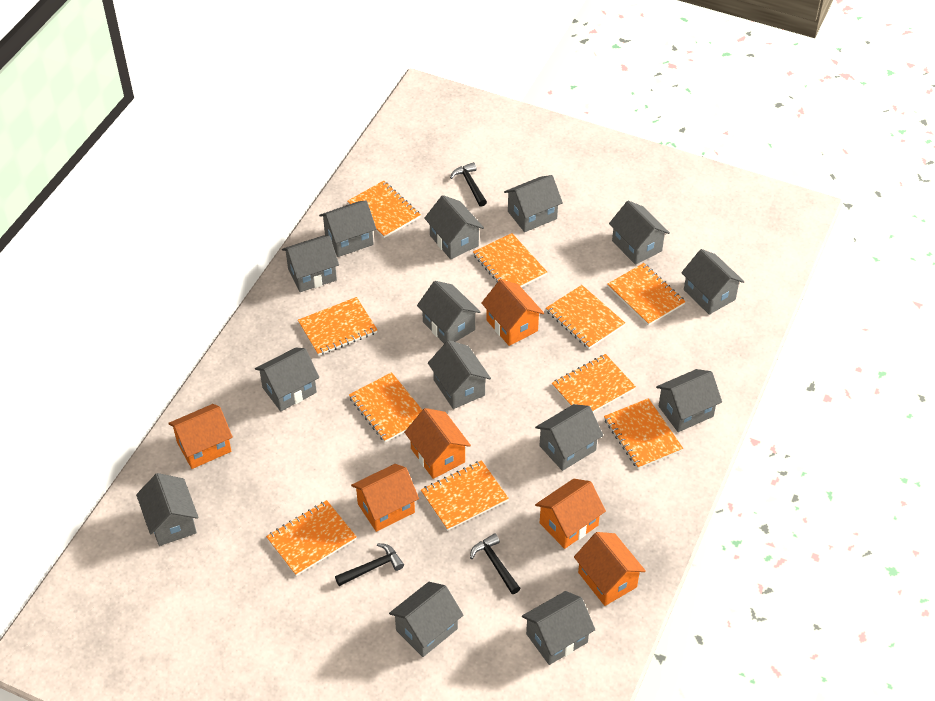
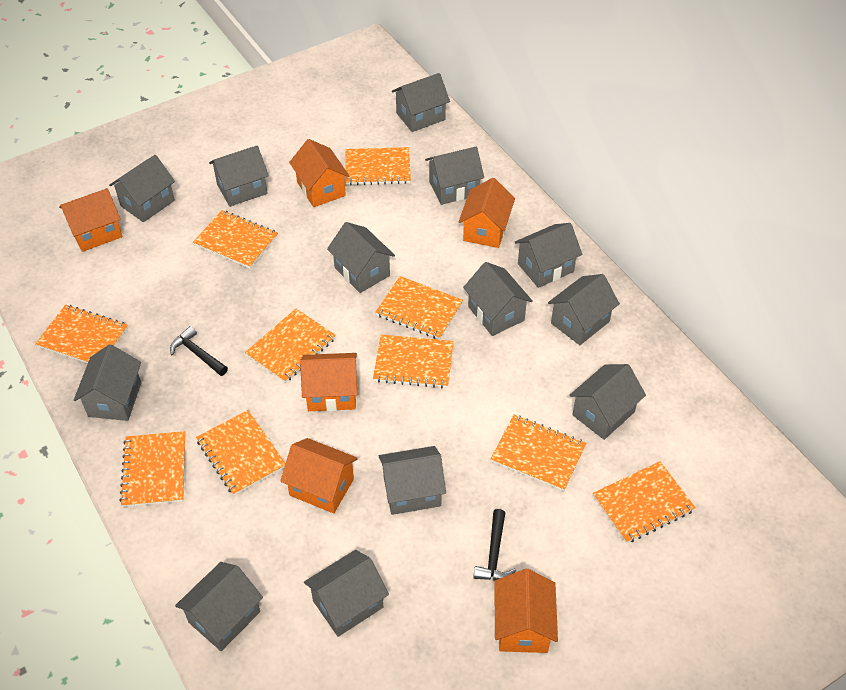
black hammer: [335,543,404,586] [450,162,487,207] [470,533,521,594] = 3 -> [170,326,228,376] [473,509,516,580] = 2
grey house: [136,473,199,546] [255,348,319,411] [282,236,339,292] [319,201,376,257] [389,582,463,657] [417,281,480,344] [424,195,484,259] [428,340,491,409] [504,175,563,232] [522,591,595,665] [535,404,603,471] [609,201,670,265] [656,369,722,432] [681,249,744,315] = 14 -> [74,344,141,421] [109,155,175,222] [175,562,263,651] [209,146,269,207] [304,550,389,637] [327,222,395,293] [379,446,446,515] [392,73,450,132] [425,147,484,205] [463,262,533,336] [515,223,582,288] [548,274,620,345] [570,364,646,440] = 13

